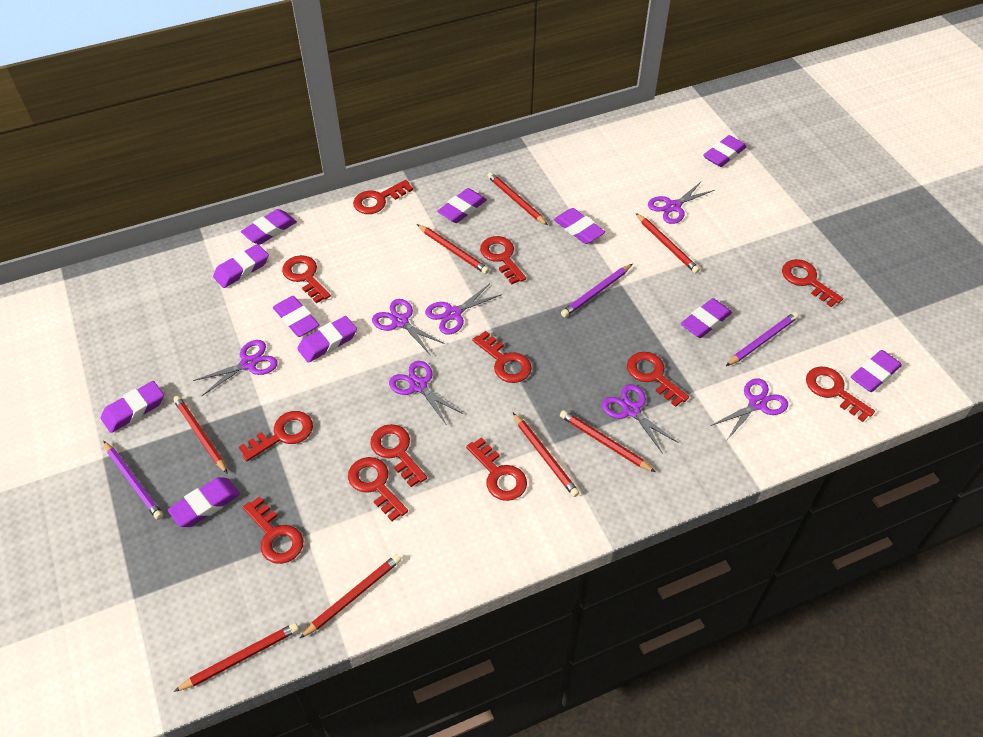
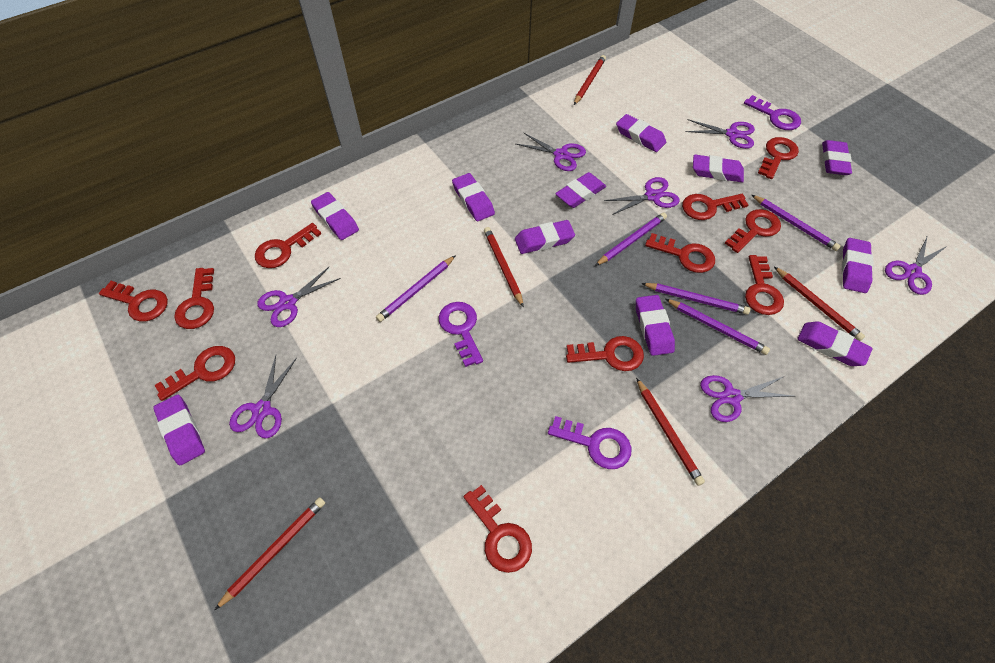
purple key: none = 0 -> [439,302,483,367] [548,416,631,469] [744,95,801,130] = 3
purple pencil: [104,441,163,520] [561,264,632,317] [726,312,799,366] = 3 -> [376,255,456,322] [595,213,667,266] [641,283,750,315] [666,299,770,355] [752,195,841,251] = 5
red key: [239,411,313,461] [243,496,303,564] [282,255,331,303] [348,457,408,521] [353,180,413,214] [370,424,427,487] [466,437,527,501] [472,331,532,383] [480,236,526,284] [627,352,689,407] [782,259,843,307] [806,366,875,422] = 12 -> [99,281,168,322] [154,346,235,401] [174,268,214,329] [255,223,321,268] [463,485,532,573] [566,336,644,371] [645,233,715,273] [682,194,748,220] [725,209,781,253] [745,255,784,315] [758,137,799,179] = 11
red pencil: [173,395,228,474] [174,623,299,692] [299,554,401,639] [417,224,489,274] [487,172,548,225] [513,413,579,497] [560,410,655,472] [636,213,700,273] = 8 -> [215,497,325,610] [484,227,524,307] [574,55,606,105] [636,378,705,486] [774,267,865,341] = 5

